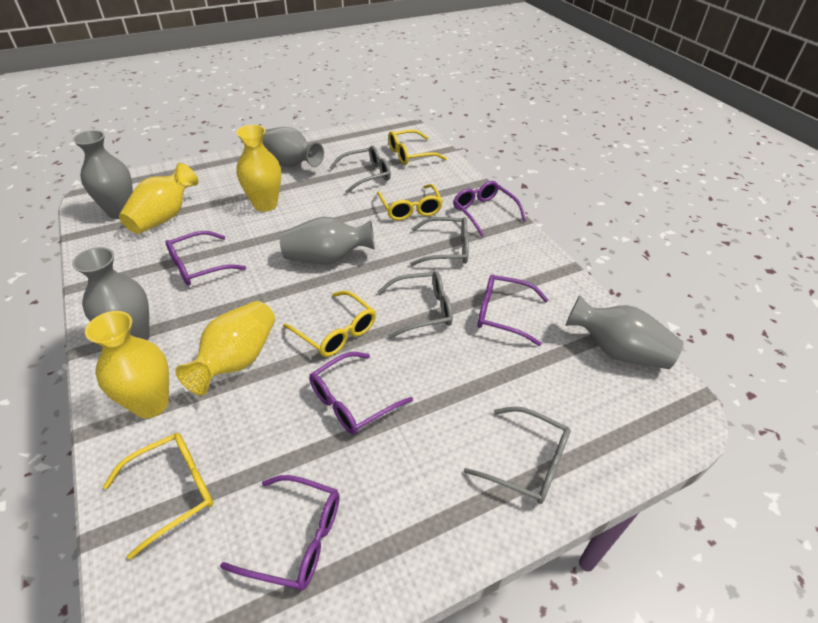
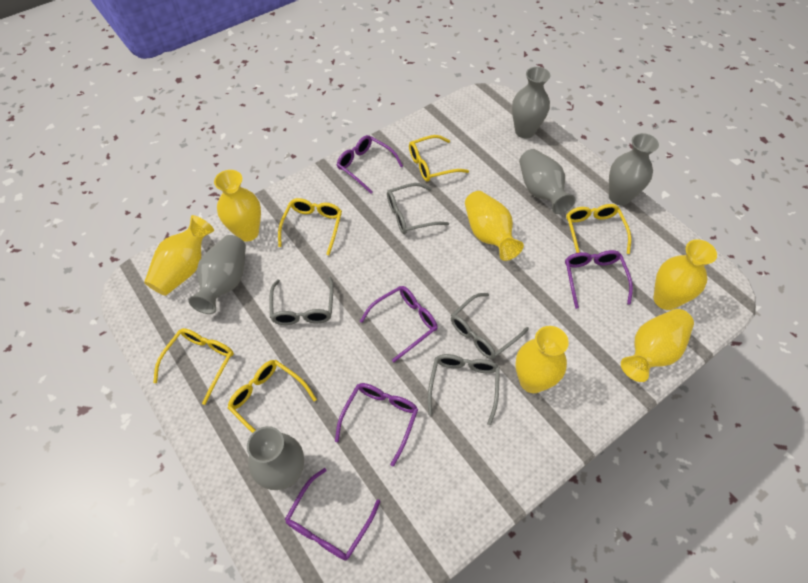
yellow glasses: [103,433,214,560] [283,291,376,357] [377,184,443,221] [388,130,447,165] = 4 -> [153,328,234,405] [228,360,317,433] [278,198,342,255] [409,135,469,182] [566,204,631,254] = 5
yellow vase: [85,311,169,418] [119,163,199,234] [175,301,275,395] [236,125,281,212] = 4 -> [144,215,214,296] [214,170,261,242] [465,191,524,261] [515,326,569,393] [621,309,694,382] [653,239,717,310] = 6

